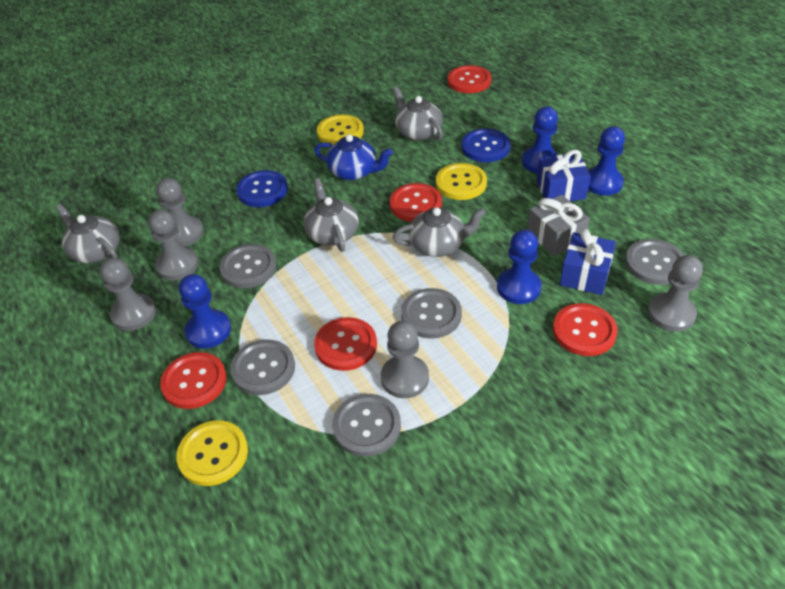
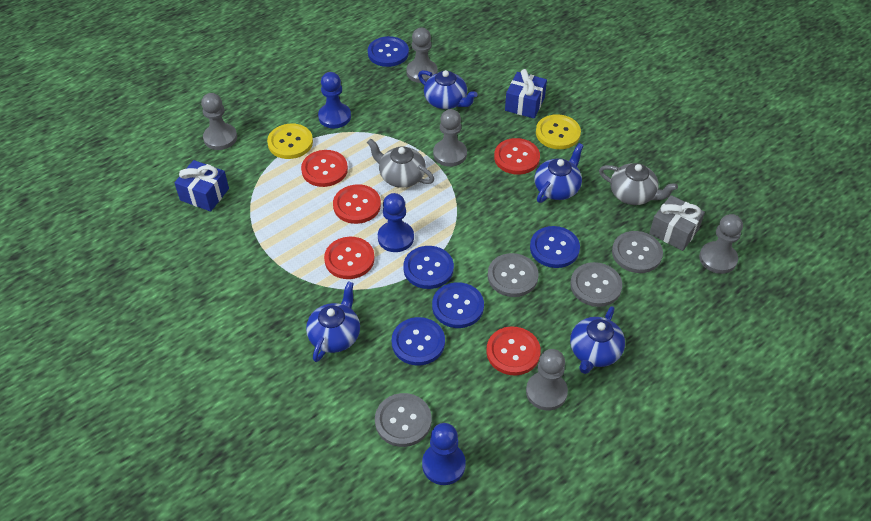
blue button: [236,170,288,207] [461,128,510,162] = 2 -> [367,36,409,67] [392,317,445,365] [403,246,454,289] [432,282,484,328] [530,226,580,268] = 5
blue pawn: [179,274,231,349] [497,230,542,304] [522,106,559,173] [588,126,625,196] = 4 -> [318,72,351,128] [378,193,414,252] [422,423,466,485] = 3
blue teapot: [314,134,393,180] = 1 -> [306,281,360,362] [418,70,478,109] [534,143,584,203] [570,306,625,374] = 4
grey button: [219,244,277,288] [230,339,295,395] [332,394,401,457] [401,288,462,339] [625,239,684,285] = 5 -> [375,393,432,447] [488,253,539,297] [570,262,622,307] [612,231,663,273] = 4
grey teapot: [55,204,120,263] [304,178,359,252] [393,86,443,141] [393,207,486,257] = 4 -> [367,138,434,188] [599,163,678,205] = 2
yellow button: [176,420,248,486] [317,114,364,146] [436,163,487,200] = 3 -> [267,124,313,159] [536,114,581,149] = 2

